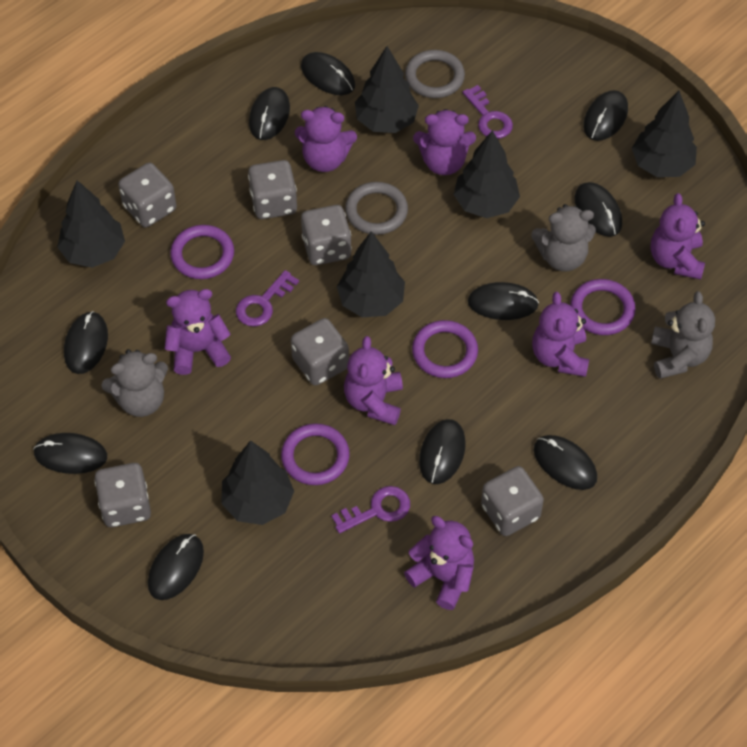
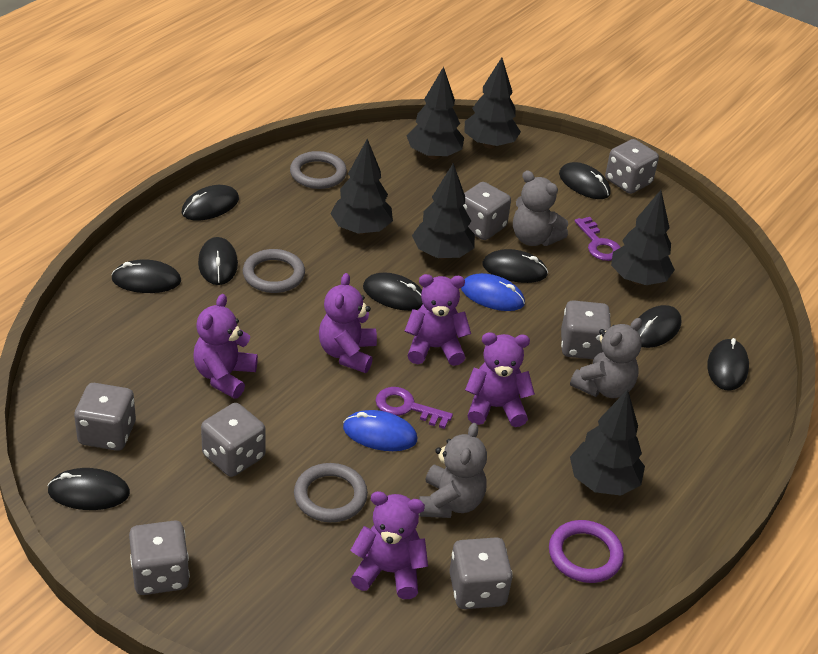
black mouse: [33,433,107,474] [64,311,108,374] [148,534,204,600] [249,87,290,140] [301,52,355,95] [419,419,466,484] [468,282,539,320] [534,435,597,490] [574,182,622,237] [583,90,628,141] = 10 -> [47,468,130,510] [111,259,181,293] [182,185,239,221] [198,237,238,285] [363,272,423,311] [482,249,548,283] [559,162,611,199] [637,305,681,348] [707,338,749,391] = 9
blue mouse: none = 0 -> [343,410,417,451] [461,273,525,311] = 2
grey dice: [94,463,151,527] [118,163,176,227] [248,160,297,219] [291,318,349,386] [301,205,352,265] [481,466,544,536] = 6 -> [74,383,136,451] [129,520,190,595] [201,403,266,477] [449,537,513,609] [463,182,511,240] [561,300,611,359] [605,139,659,194] = 7
grey ring: [345,182,408,235] [405,50,465,98] = 2 -> [243,249,305,293] [290,151,347,189] [294,463,368,522] = 3
purple key: [236,270,299,327] [331,486,410,534] [462,85,513,139] = 3 -> [375,387,453,429] [575,217,621,261] = 2
purple ring: [170,225,234,279] [281,423,350,485] [412,320,478,378] [570,279,636,335] = 4 -> [549,520,624,583] = 1
purple teddy bear: [165,289,231,375] [295,106,357,172] [344,336,403,425] [404,516,474,610] [413,109,476,175] [532,292,589,377] [651,193,705,280] = 7 -> [194,294,258,399] [319,273,377,373] [350,491,428,599] [405,274,471,366] [465,332,535,427] = 5

